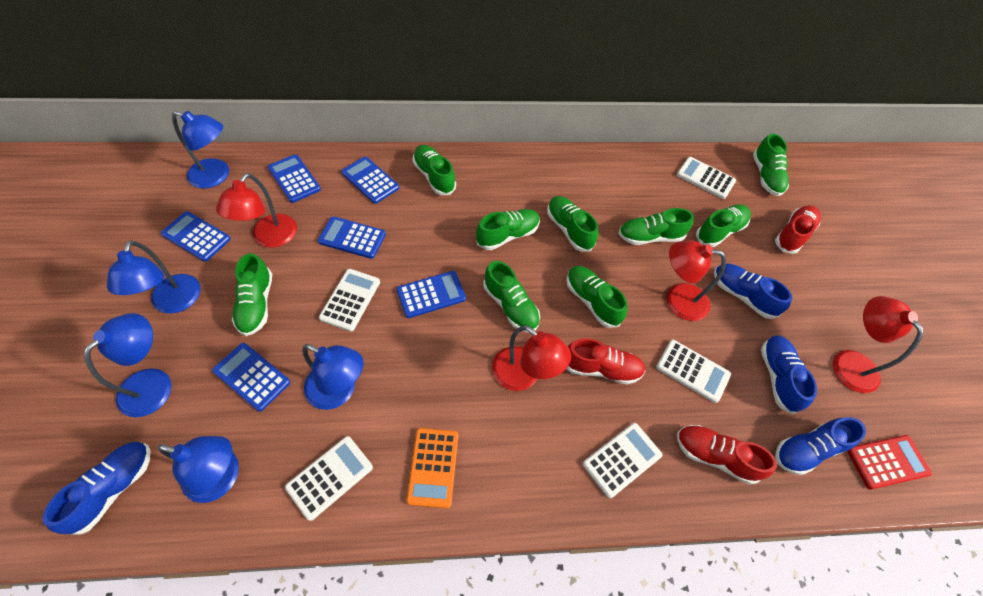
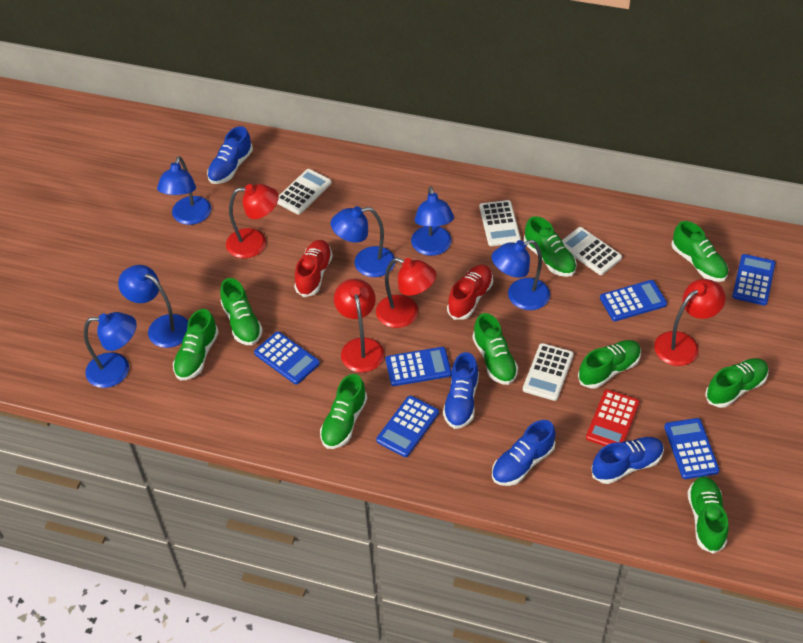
blue lamp: [84,313,172,417] [107,240,201,314] [158,436,239,503] [172,111,229,188] [302,344,364,410] = 5 -> [84,312,137,388] [118,265,188,348] [157,156,211,225] [331,206,395,277] [411,186,454,256] [492,240,550,310] = 6
orange calculator: [406,428,458,508] = 1 -> none = 0
red shoe: [566,338,646,385] [677,425,777,484] [775,206,821,254] = 3 -> [294,240,333,297] [447,265,493,320] = 2
white calculator: [285,436,373,521] [319,269,380,332] [583,423,662,498] [656,340,731,403] [677,157,736,199] = 5 -> [277,169,332,215] [479,200,521,246] [523,343,574,401] [562,227,622,275] = 4

